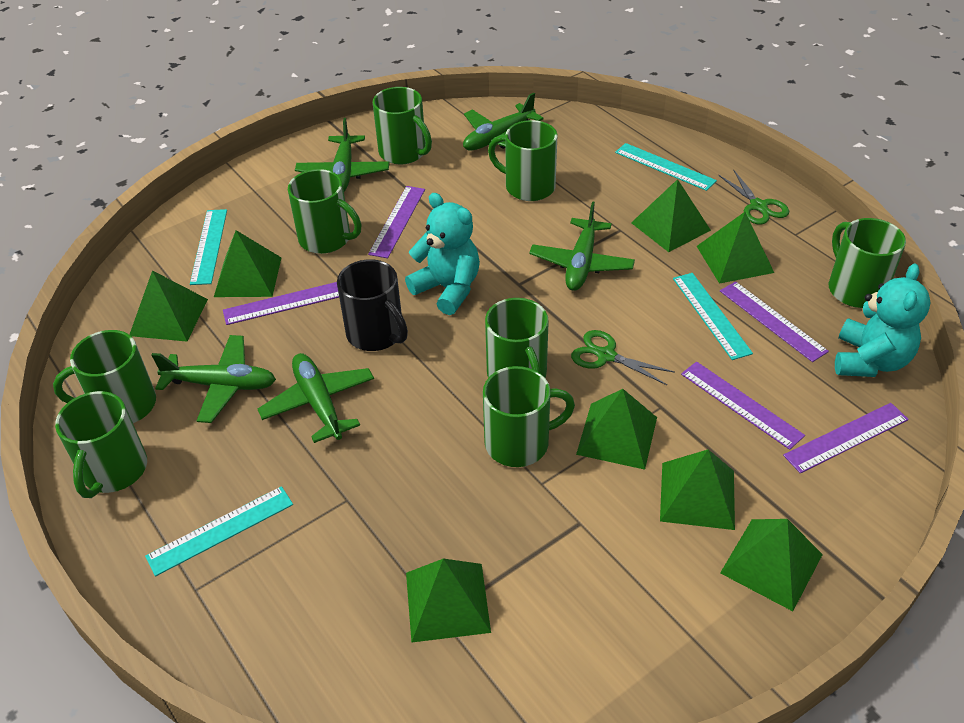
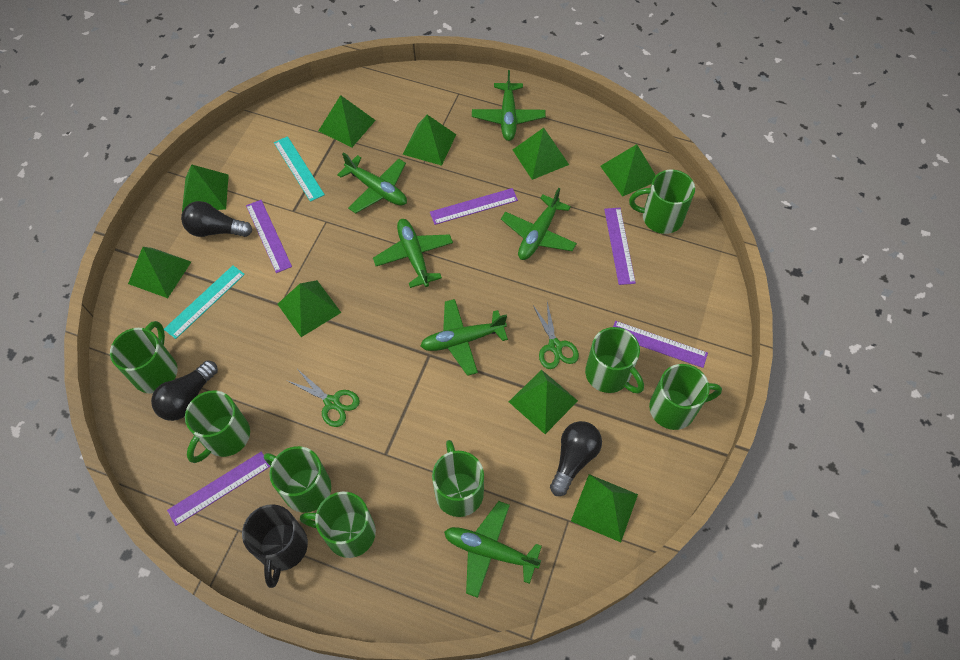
black light bulb: none = 0 -> [151,360,218,421] [181,201,252,237] [550,421,602,496] = 3
green plane: [151,335,276,423] [258,353,374,443] [295,118,389,192] [463,93,544,151] [529,201,635,291] = 5 -> [337,152,407,214] [373,219,453,288] [421,299,508,376] [444,501,542,598] [472,70,546,141] [501,188,577,260] = 6
green pyramid: [129,270,208,342] [214,230,281,297] [406,559,491,643] [576,389,657,470] [631,179,711,252] [660,449,735,530] [697,212,774,284] [720,519,823,611] = 8 -> [128,247,191,298] [182,164,229,212] [278,280,341,337] [318,95,376,148] [402,115,456,166] [509,370,578,434] [513,128,569,180] [571,474,638,542] [600,144,656,197] = 9
turquoise ruler: [145,486,293,577] [190,209,227,285] [615,143,717,191] [673,273,753,360] = 4 -> [164,265,245,339] [274,136,325,202] = 2
turquoise teddy bear: [405,193,480,315] [835,263,931,377] = 2 -> none = 0

